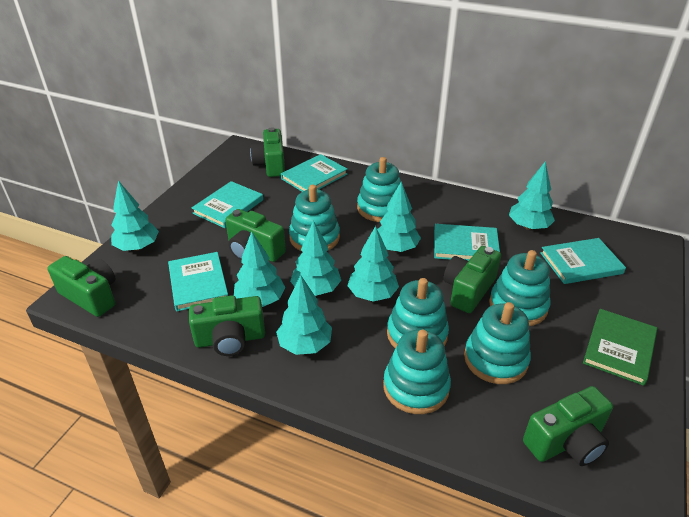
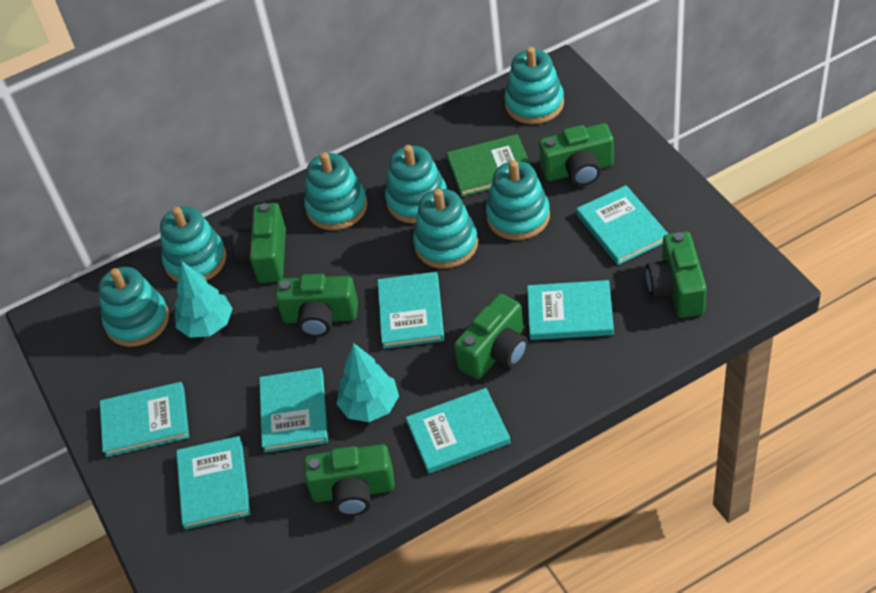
turquoise book: [168,252,228,311] [192,181,263,228] [281,154,347,192] [434,224,500,261] [540,238,626,284] = 5 -> [100,382,189,457] [176,436,250,529] [259,368,328,453] [378,272,444,349] [406,388,511,474] [527,280,614,340] [576,185,668,265] = 7
turquoise stacking toy: [289,185,340,251] [357,157,401,222] [383,330,451,414] [387,278,449,348] [464,302,531,384] [489,250,551,326] = 6 -> [98,267,169,347] [160,206,227,282] [304,152,367,230] [385,145,447,223] [413,189,478,269] [486,160,550,240] [504,47,564,124] = 7
turquoise tree: [111,180,159,251] [234,231,285,307] [276,275,332,355] [290,221,341,296] [347,226,399,302] [377,182,421,252] [509,161,555,230] = 7 -> [175,261,233,338] [336,343,399,422] = 2

